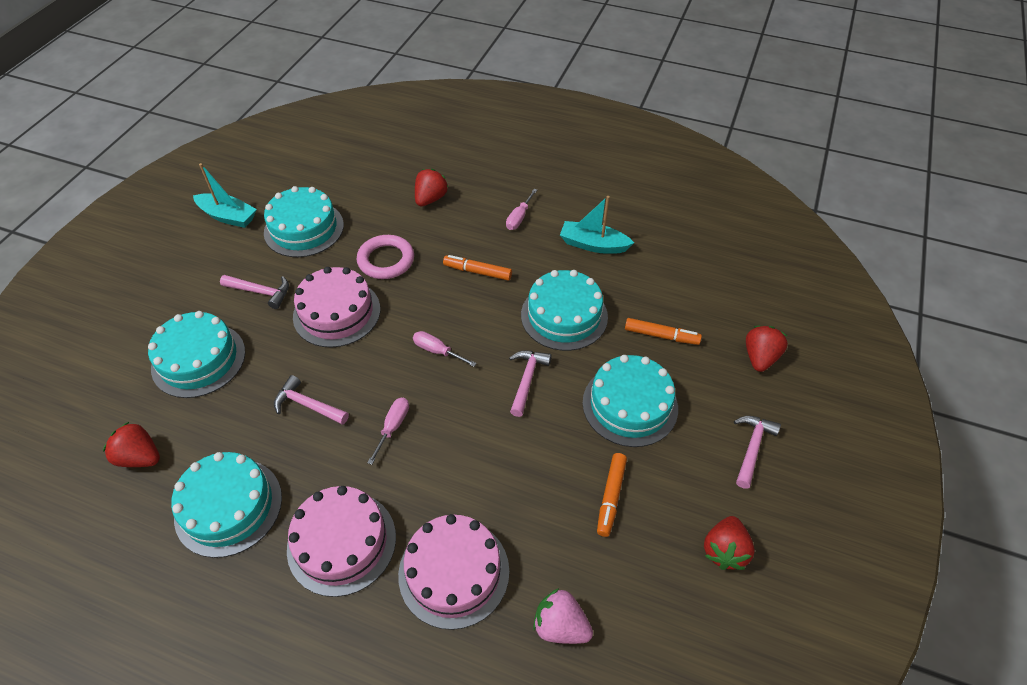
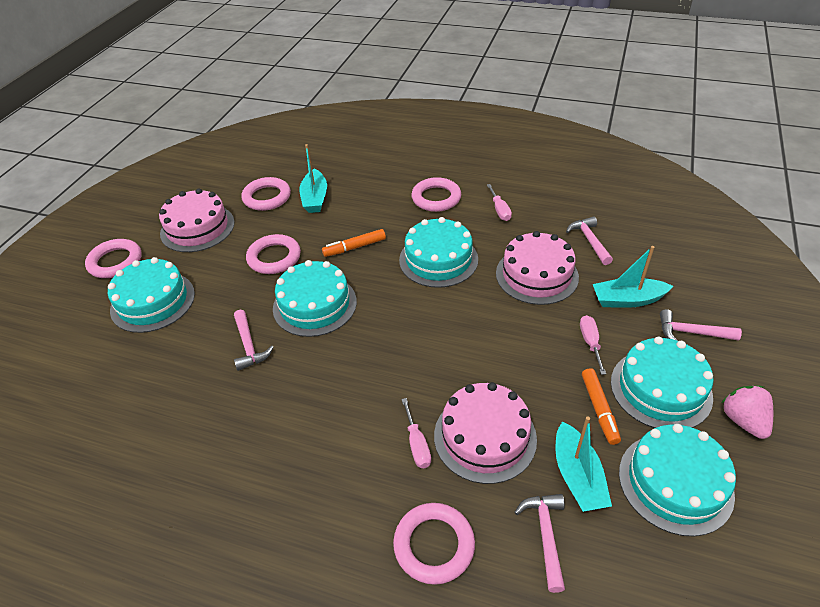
orange marker: [443,255,512,281] [597,453,627,537] [625,318,702,345] = 3 -> [322,229,386,257] [582,368,621,445] = 2
pink ring: [357,235,414,279] = 1 -> [85,239,141,278] [241,177,291,211] [246,234,301,274] [393,503,475,585] [411,177,461,212] = 5
red strawberry: [103,422,160,467] [415,169,449,206] [704,516,755,570] [746,326,788,372] = 4 -> none = 0
turquoise boat: [193,163,257,228] [560,196,634,254] = 2 -> [300,144,327,213] [555,416,612,512] [593,246,673,308] = 3

